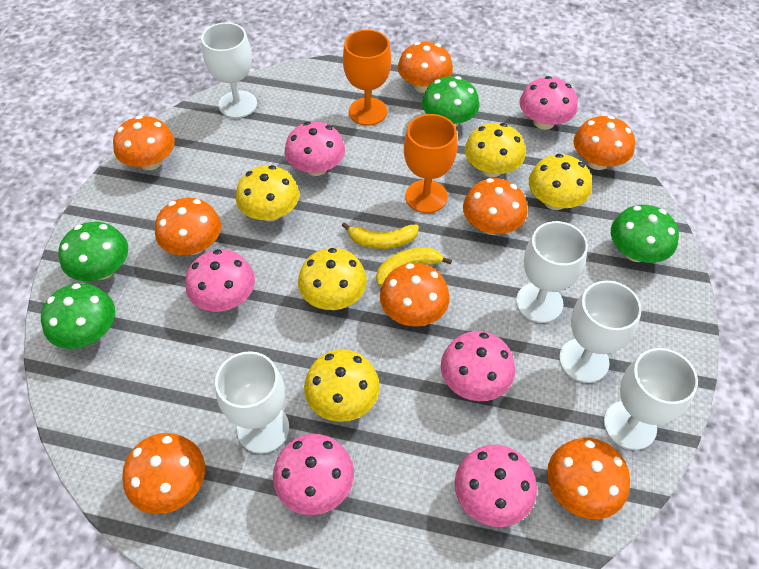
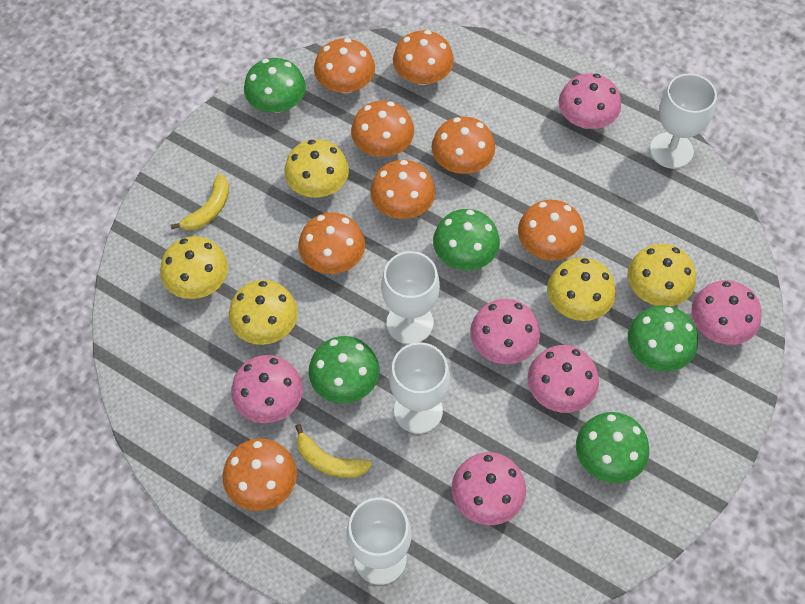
green mushroom: [41,283,115,349] [59,222,128,281] [422,76,479,127] [611,205,679,263] = 4 -> [244,58,306,113] [309,336,379,403] [433,209,500,270] [576,412,649,483] [628,305,698,371] = 5
orange goblet: [343,30,391,126] [404,114,458,213] = 2 -> none = 0
white goblet: [201,22,257,118] [215,351,289,454] [516,221,588,323] [559,281,642,383] [604,348,698,450] = 5 -> [346,498,412,585] [381,251,440,344] [389,342,450,434] [650,74,717,169] = 4

